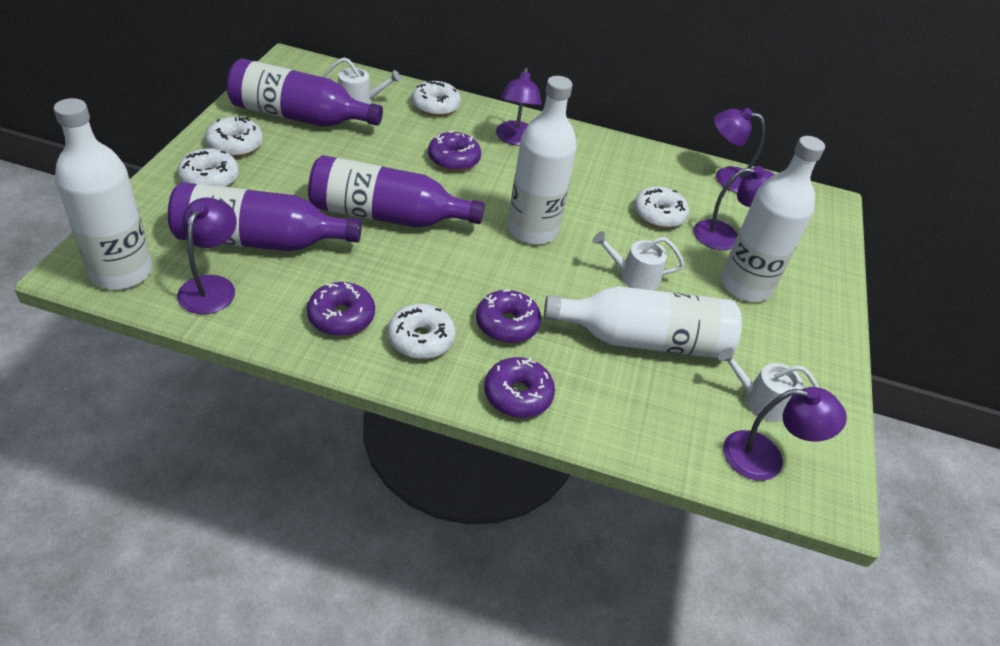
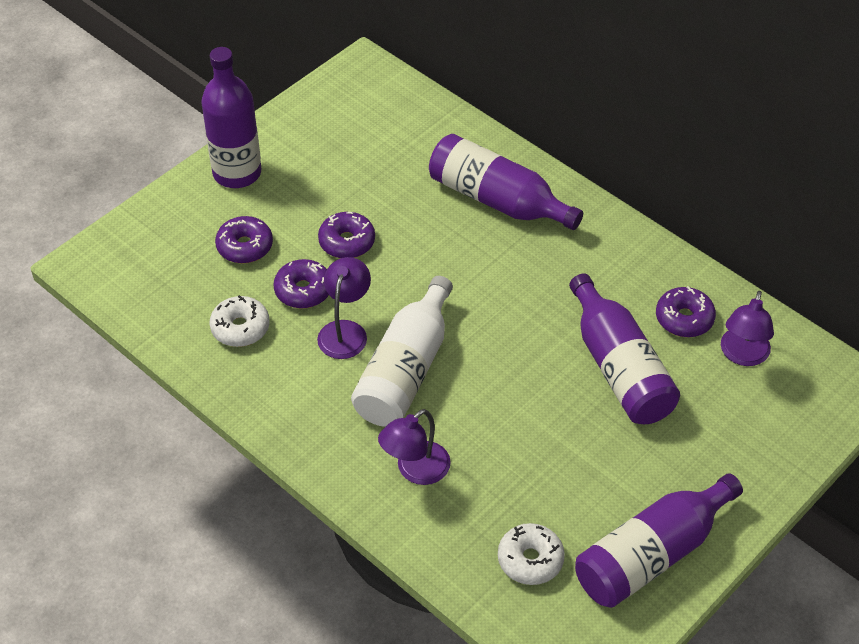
purple bottle: [168,182,362,251] [227,58,383,127] [308,155,485,228] = 3 -> [201,47,262,188] [429,134,583,230] [569,273,680,424] [575,473,743,608] = 4
purple lamp: [177,197,237,314] [496,67,542,146] [694,166,775,250] [714,108,765,192] [723,387,847,481] = 5 -> [317,257,371,359] [378,409,451,485] [721,291,774,366] = 3
white bottle: [53,98,153,289] [508,76,577,245] [544,286,742,358] [721,136,825,302] = 4 -> [351,276,453,427] = 1
white donut: [177,148,239,187] [205,117,263,157] [388,304,456,359] [412,81,461,116] [634,186,689,228] = 5 -> [210,295,269,347] [498,523,565,585] = 2
white watering can: [323,57,401,104] [592,231,684,290] [718,347,819,422] = 3 -> none = 0

